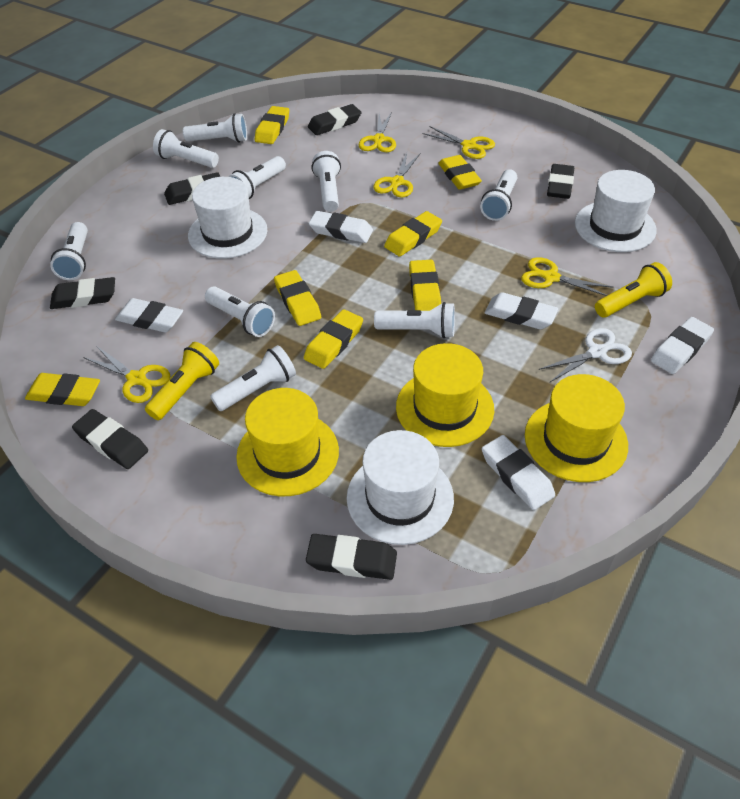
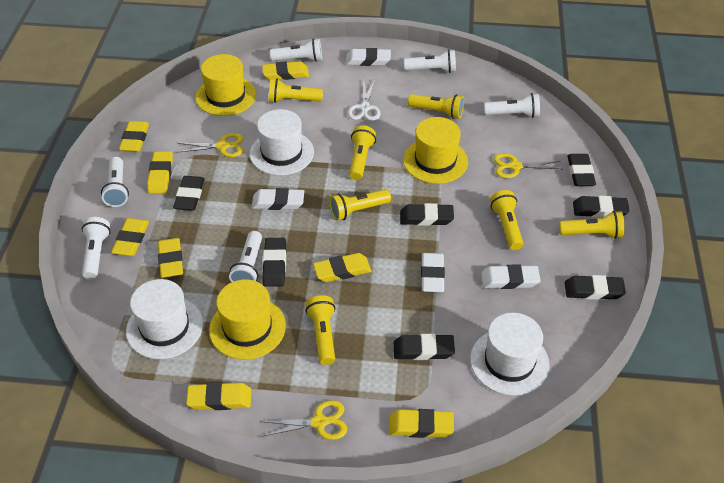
black eraser: [50,277,115,309] [72,409,148,469] [164,172,220,205] [306,534,397,580] [308,104,361,135] [547,164,574,199] = 6 -> [173,176,205,211] [262,238,286,287] [394,334,455,360] [400,203,454,226] [565,275,626,300] [567,154,596,186] [573,196,629,218] = 7
white eraser: [115,298,183,333] [309,211,373,243] [482,435,555,510] [485,292,558,329] [651,317,714,374] = 5 -> [252,188,304,210] [346,48,391,66] [421,253,445,292] [481,265,541,289] = 4
white flashlight: [50,222,88,280] [153,129,219,168] [183,113,247,143] [205,286,275,337] [210,345,296,411] [228,156,286,199] [312,151,341,212] [374,302,455,338] [480,169,517,221] = 9 -> [82,217,111,279] [101,157,129,207] [229,231,262,282] [270,38,322,62] [404,49,456,73] [484,93,540,118] = 6
yellow eraser: [25,373,100,406] [255,106,289,144] [274,270,321,326] [304,309,363,369] [384,211,442,257] [409,260,441,311] [438,155,482,190] = 7 -> [111,218,149,256] [119,121,149,152] [147,151,173,193] [158,238,183,278] [186,382,251,410] [262,61,309,80] [313,253,371,282] [389,409,454,438] = 8
yellow flashlight: [145,342,219,420] [595,262,672,318] = 2 -> [269,78,323,103] [305,295,335,365] [330,189,391,221] [349,125,376,180] [408,94,464,119] [490,190,523,250] [559,211,625,239] = 7
yellow scissors: [83,346,170,403] [359,112,396,152] [373,153,420,197] [422,126,495,159] [521,257,614,296] = 5 -> [176,133,243,157] [260,400,347,440] [494,153,561,178] = 3

